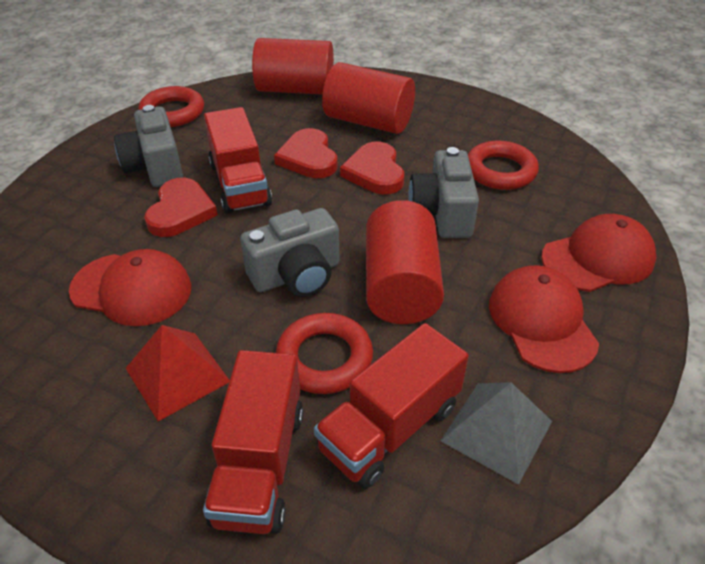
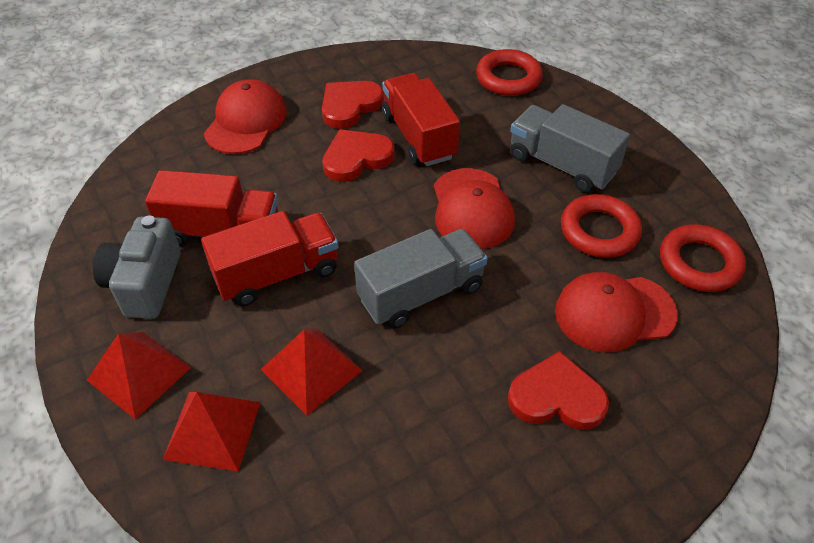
grey camera: [114,105,183,187] [240,208,340,297] [408,147,479,238] = 3 -> [93,216,181,319] = 1
grey pyramid: [440,382,552,485] = 1 -> none = 0
grey truck: none = 0 -> [354,229,488,329] [510,104,630,193] = 2
red cylinder: [252,38,334,95] [322,62,415,134] [366,200,444,324] = 3 -> none = 0
red pyramid: [125,325,230,421] = 1 -> [87,332,191,419] [163,392,261,472] [261,328,363,416] = 3

